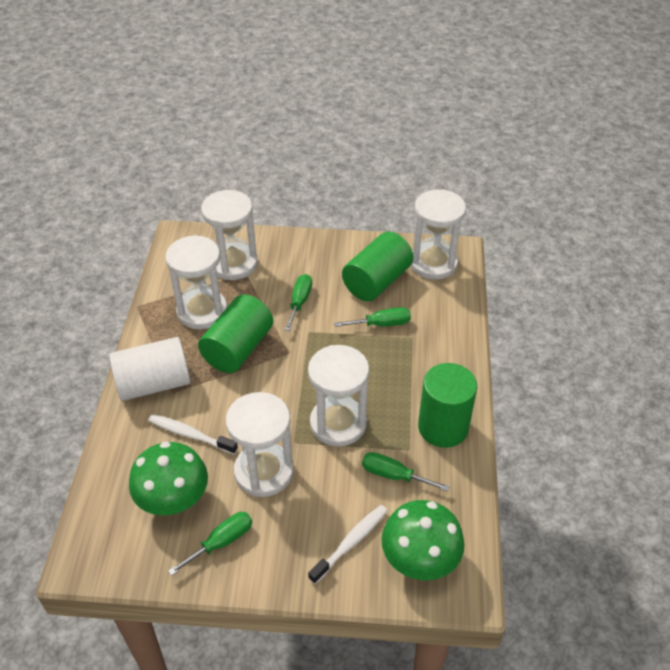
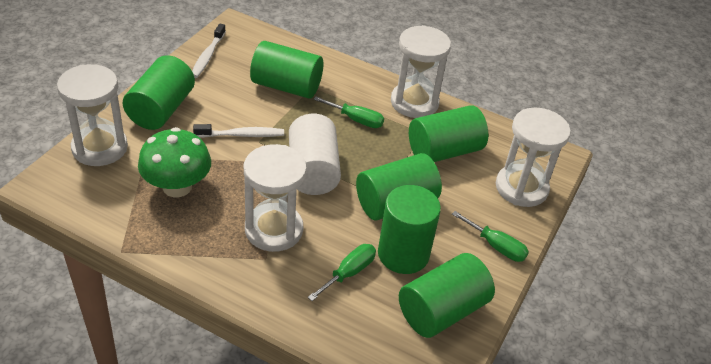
green cylinder: [198,295,273,373] [342,232,413,301] [418,363,477,448] = 3 -> [123,55,195,130] [250,41,323,99] [356,153,442,221] [378,185,441,274] [399,253,495,338] [409,105,488,162] = 6
green mushroom: [129,441,208,515] [381,500,464,580] = 2 -> [138,127,211,197] = 1
green screwdriver: [168,512,252,576] [285,274,312,331] [334,307,411,327] [362,452,450,492] = 4 -> [308,244,376,301] [313,97,384,128] [452,211,529,262] = 3
white hourglass: [165,235,227,329] [201,190,258,280] [226,392,294,497] [308,345,369,447] [411,189,466,280] = 5 -> [57,64,128,166] [244,144,307,252] [391,25,451,118] [495,107,571,207] = 4

